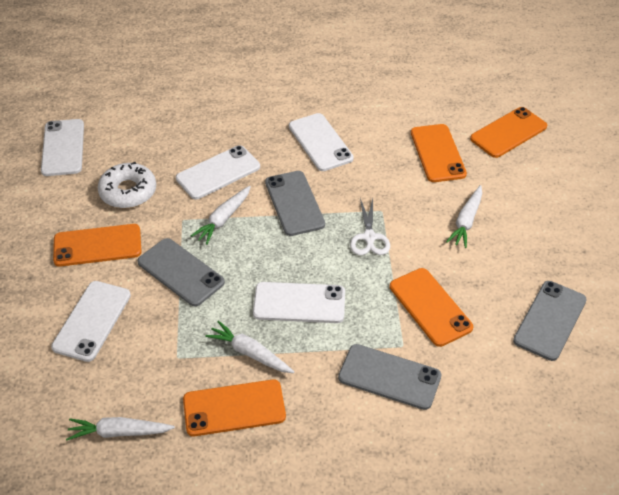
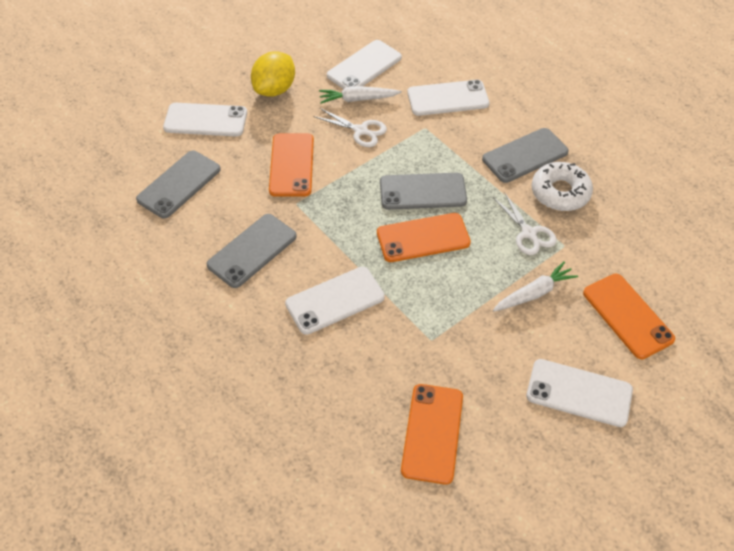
orange phone: [53,224,141,267] [183,380,286,436] [390,268,473,347] [411,124,467,182] [470,107,547,158] = 5 -> [269,133,314,197] [377,213,471,262] [401,384,463,485] [583,274,675,359] = 4
white carrot: [66,417,175,441] [191,186,251,245] [205,321,294,373] [446,185,482,248] = 4 -> [319,86,402,104] [493,261,578,312] = 2
white scissors: [350,198,390,255] = 1 -> [314,108,387,147] [493,192,557,255] = 2
yellow lemon: none = 0 -> [251,51,295,96] = 1

